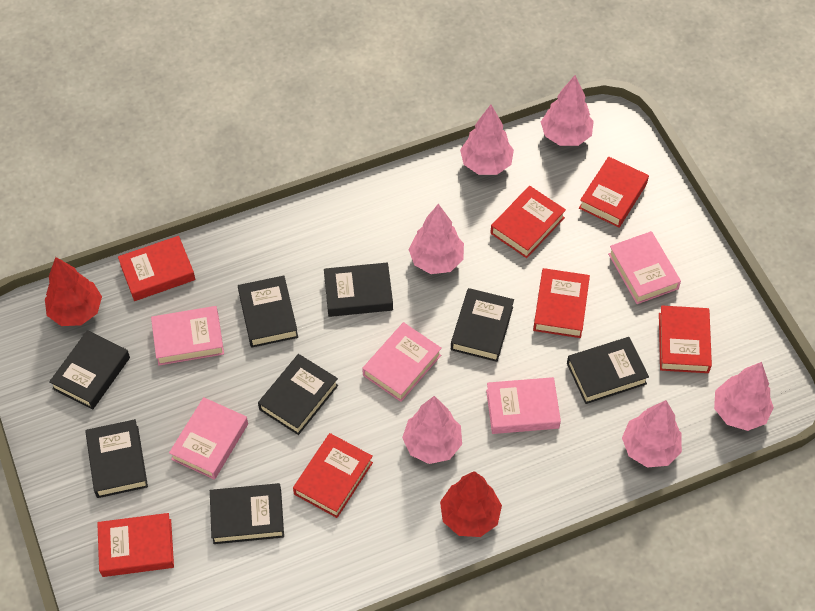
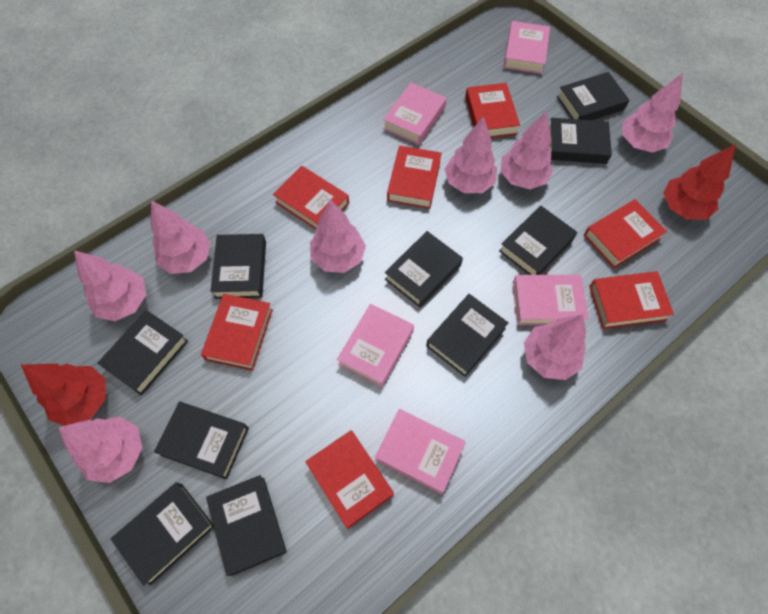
black book: [49,330,130,410] [85,419,148,498] [210,483,284,544] [238,276,298,348] [258,354,338,435] [324,262,393,317] [451,288,514,362] [567,337,649,404] = 8 -> [98,310,188,395] [111,482,214,586] [154,402,249,479] [206,475,287,576] [210,234,266,299] [385,231,463,307] [426,294,508,377] [499,205,577,275] [549,118,612,164] [557,72,629,120] = 10
pink tree: [402,396,462,464] [408,204,464,274] [460,105,514,175] [541,75,594,146] [622,400,682,468] [714,362,774,431] = 6 -> [58,416,143,483] [74,250,146,321] [151,201,211,274] [310,200,366,273] [445,116,497,193] [501,111,553,189] [524,314,586,380] [622,73,683,153] = 8

